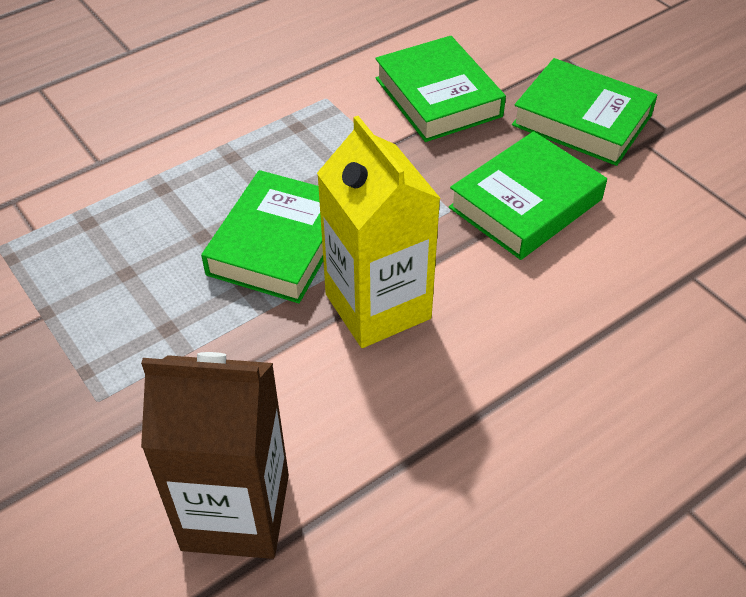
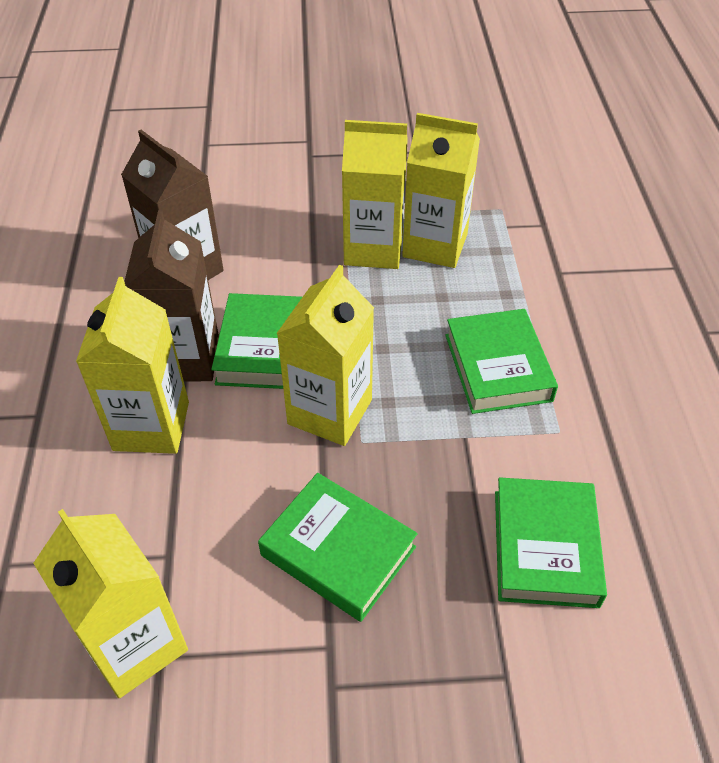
brown carton: [141,352,289,559] = 1 -> [121,130,224,280] [124,210,219,381] = 2
yellow carton: [317,116,441,348] = 1 -> [33,509,188,698] [76,277,189,454] [276,265,374,446] [342,120,408,269] [402,113,480,268] = 5

